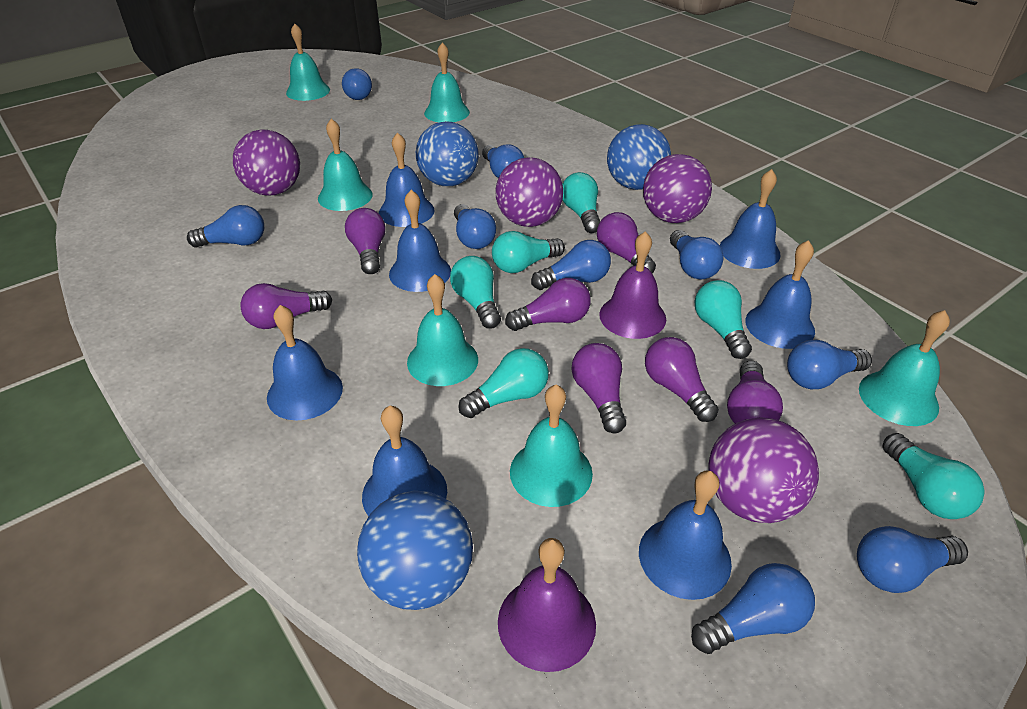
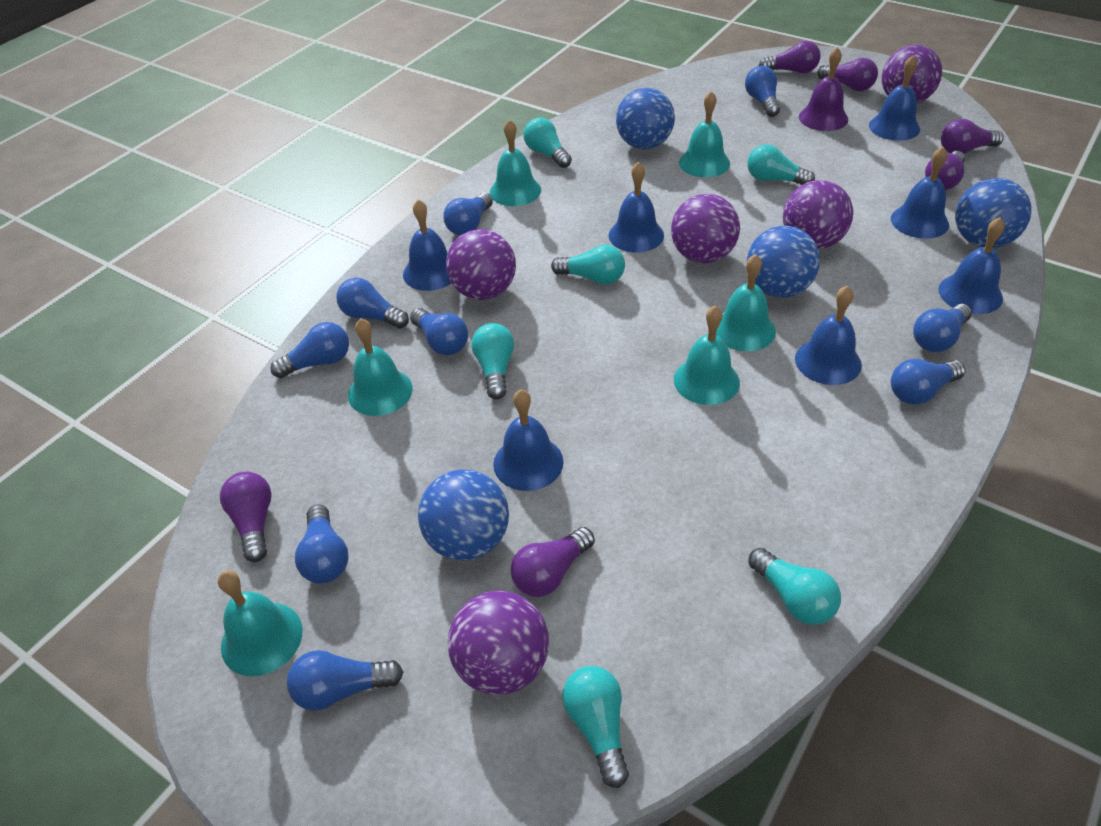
blue ball: [357,491,473,610] [416,121,479,186] [607,124,671,190] = 3 -> [418,469,509,561] [616,88,675,149] [746,226,820,298] [955,178,1032,248] = 4
purple ball: [233,130,300,196] [496,157,563,227] [643,154,712,223] [709,417,819,523] = 4 -> [446,229,516,300] [448,590,549,695] [671,194,740,263] [783,180,853,249] [882,45,942,103] = 5
purple bell: [498,538,596,672] [599,231,666,339] = 2 -> [799,47,848,131] = 1
purple light bulb: [240,283,332,329] [345,208,386,274] [505,278,591,331] [572,343,626,434] [597,212,656,273] [645,337,719,422] [727,361,783,423] = 7 -> [220,471,272,562] [511,527,595,597] [759,41,821,73] [817,58,878,91] [925,151,965,190] [941,119,1004,154] = 6

